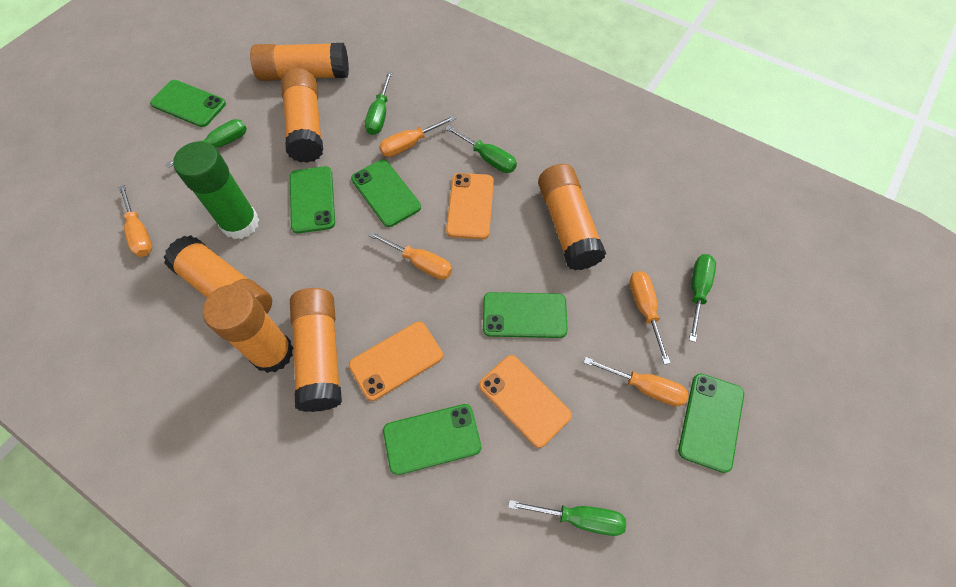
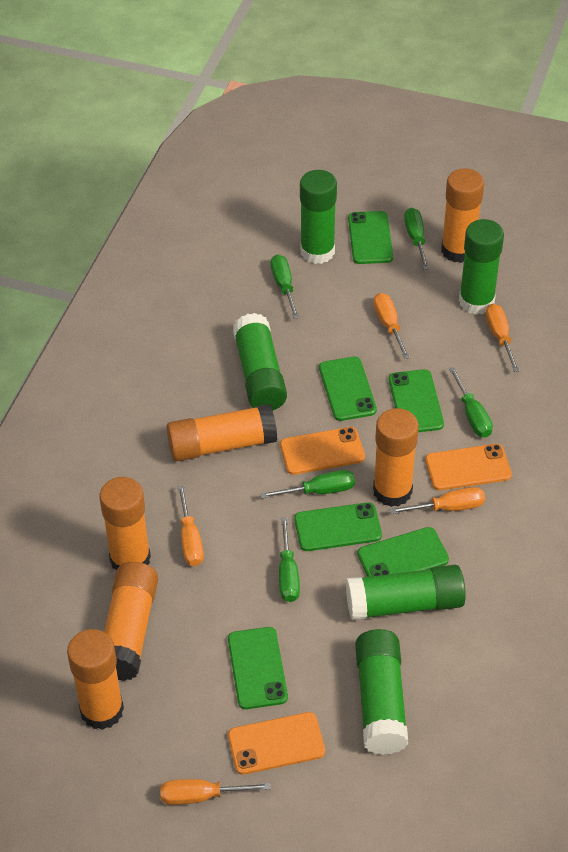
green glue stick: [173,141,259,239] = 1 -> [233,313,287,410] [300,170,337,264] [346,565,466,620] [355,629,408,755] [459,219,504,315] = 5

